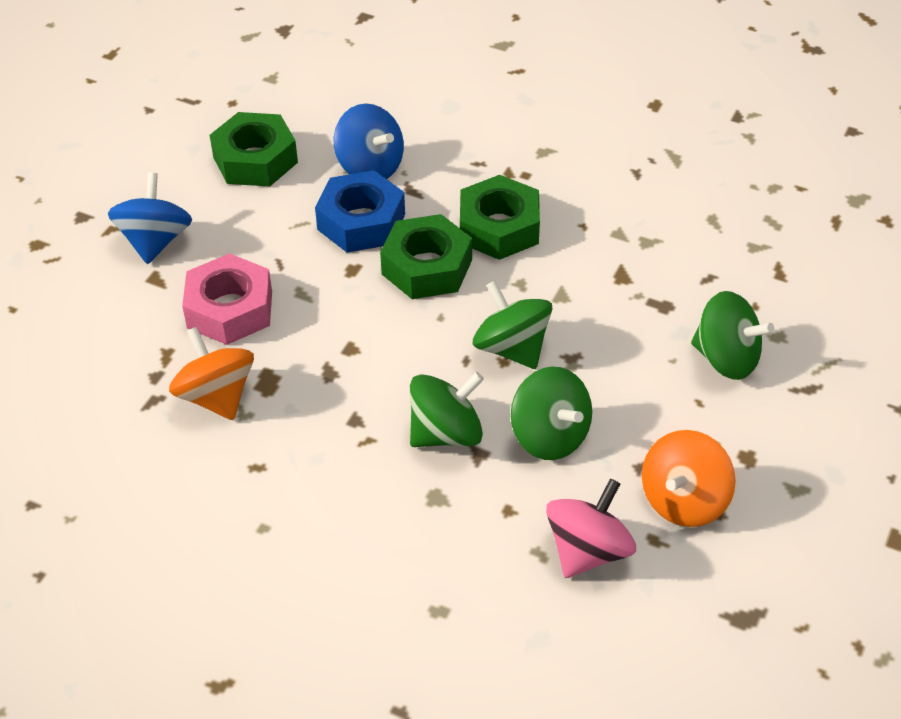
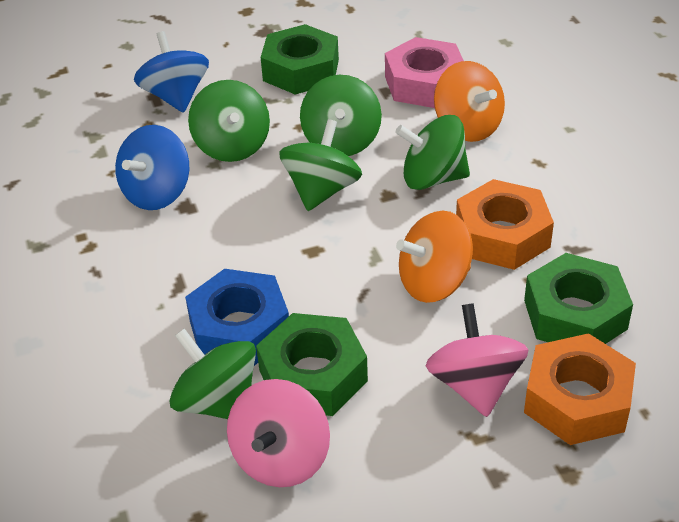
green spinning top: [410,372,484,447] [473,280,552,369] [511,367,592,460] [691,291,774,380] = 4 -> [169,328,256,419] [188,80,270,162] [279,119,362,211] [300,75,382,156] [395,115,470,190] = 5
orange nut: none = 0 -> [456,179,554,270] [524,333,636,445] = 2
pink spinning top: [546,479,636,578] = 1 -> [227,379,330,487] [426,303,528,417] = 2

